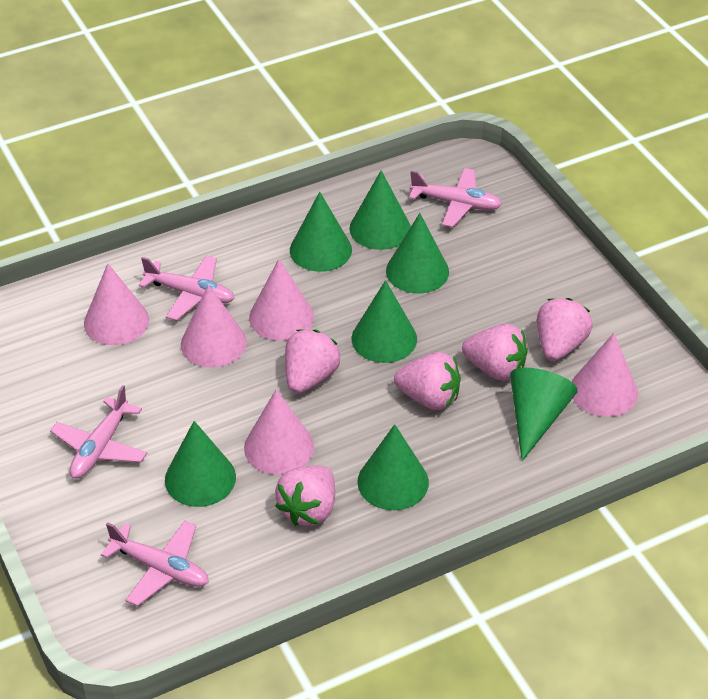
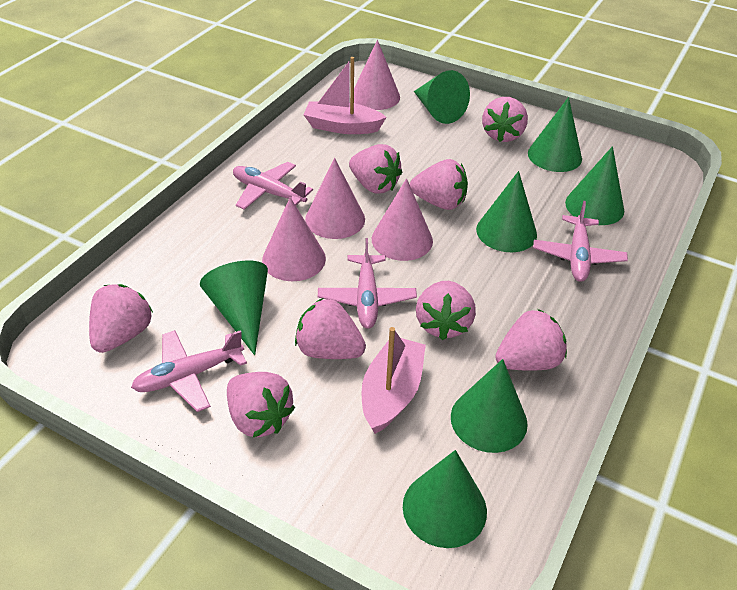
pink boat: none = 0 -> [304,57,387,134] [361,327,426,434] = 2
pink cone: [84,263,149,345] [181,285,247,367] [244,389,314,475] [249,259,314,341] [572,333,638,417] = 5 -> [262,197,326,281] [305,158,365,239] [354,40,400,110] [372,178,433,261] = 4
pink strawberry: [275,465,335,526] [285,329,340,393] [394,352,461,410] [462,324,528,381] [537,298,592,361] = 5 -> [89,284,153,353] [227,372,295,437] [295,298,366,359] [349,144,402,194] [410,159,468,210] [416,281,476,341] [482,97,528,142] [495,309,567,371] = 8

